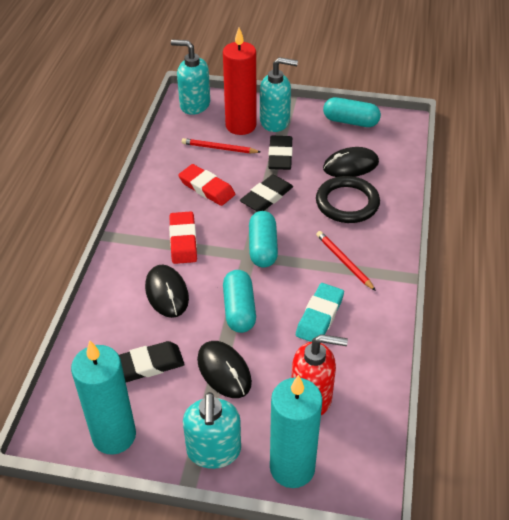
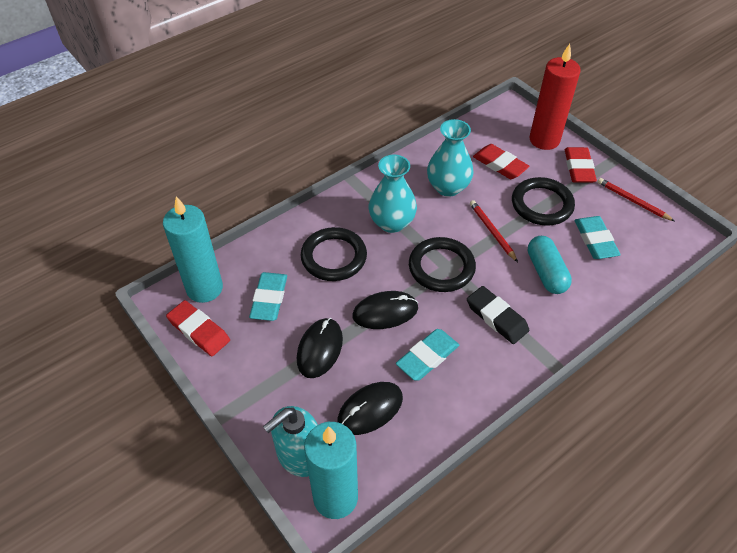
black eraser: [119,341,185,382] [240,174,293,212] [268,136,293,170] = 3 -> [467,286,529,344] = 1
black ring: [316,176,380,223] = 1 -> [301,227,367,281] [409,237,476,292] [512,177,575,226] = 3
red eraser: [169,212,197,264] [178,164,235,206] = 2 -> [166,300,230,356] [473,144,530,179] [565,147,597,183] = 3
red soap dispenser: [292,334,348,415] = 1 -> none = 0
turquoise capsule: [223,270,256,333] [249,211,278,268] [323,97,381,127] = 3 -> [528,236,572,294] = 1
turquoise eraser: [296,283,344,342] = 1 -> [249,272,287,321] [396,329,459,380] [574,216,621,259] = 3
turquoise soap dispenser: [171,39,210,115] [183,392,241,469] [260,57,298,132] = 3 -> [263,406,318,477] = 1
turquoise vase: none = 0 -> [369,155,417,233] [427,119,474,197] = 2

